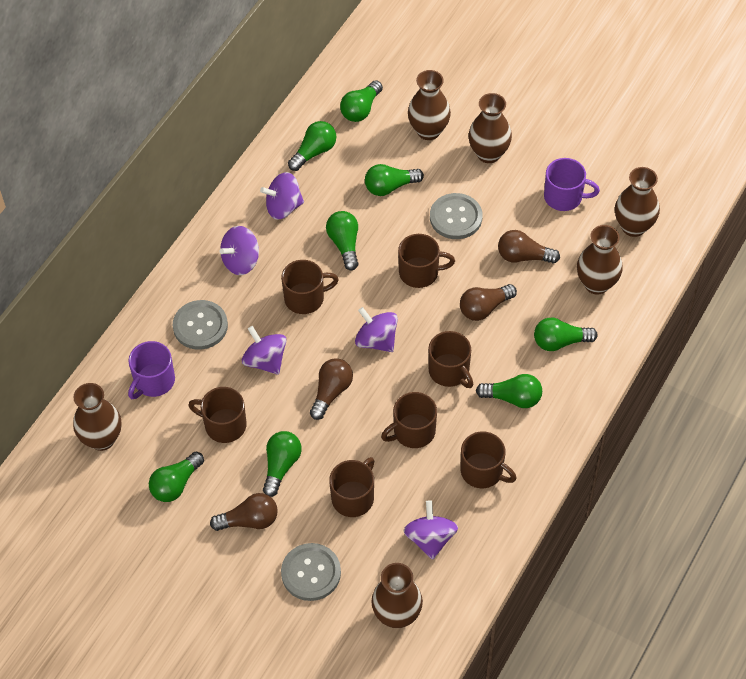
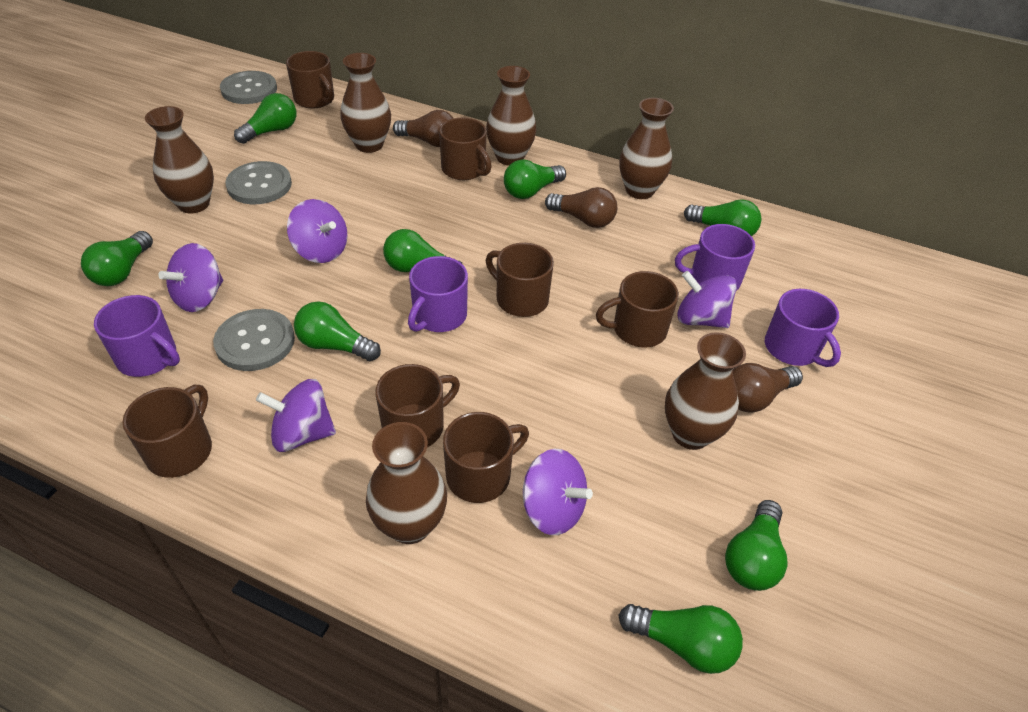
brown light bulb: [210,493,278,531] [310,358,353,420] [460,284,517,321] [498,230,560,263] = 4 -> [393,110,454,147] [545,187,617,228] [732,363,803,413] = 3
purple mug: [128,341,175,399] [544,158,600,211] = 2 -> [94,295,180,377] [408,256,468,332] [675,224,755,291] [765,289,841,367] = 4

